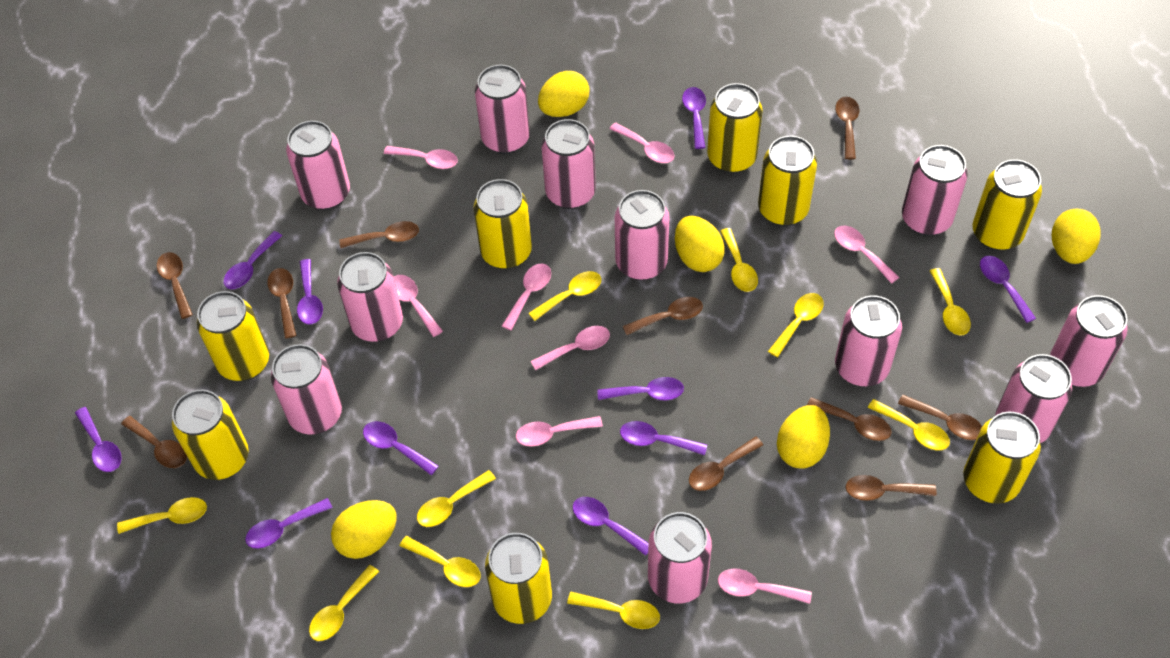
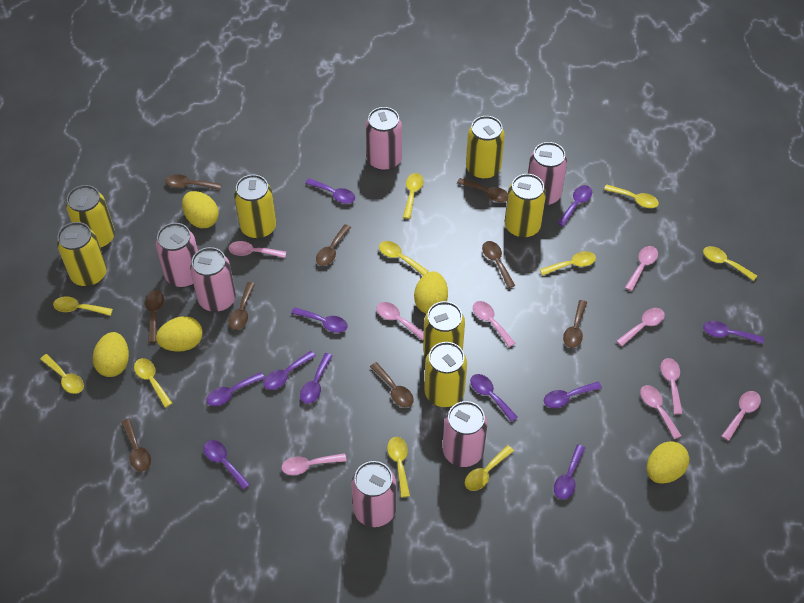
brown spoon: [121,416,187,468] [157,252,193,319] [268,268,297,338] [340,221,419,248] [623,297,703,335] [689,436,763,491] [807,397,892,441] [835,97,860,159] [846,475,937,501] [898,395,982,440] = 10 -> [121,418,151,472] [145,290,164,343] [166,174,221,190] [229,282,255,330] [316,224,351,266] [370,362,414,407] [457,178,508,202] [482,241,515,288] [563,300,587,348] = 9
pink can: [271,344,342,434] [286,121,350,210] [337,252,403,342] [475,65,530,154] [542,119,596,209] [615,190,669,281] [648,512,712,604] [835,295,902,387] [902,145,968,236] [995,354,1072,443] [1050,295,1128,387] = 11 -> [156,223,198,288] [190,247,236,312] [351,461,396,527] [366,107,402,171] [443,401,487,467] [528,142,567,206] = 6
pink spoon: [384,146,458,169] [394,275,443,337] [502,263,551,331] [516,416,603,447] [531,326,610,370] [610,122,674,163] [718,569,812,604] [834,226,899,284] = 8 -> [228,241,286,258] [282,453,347,475] [377,302,424,341] [473,301,515,347] [616,308,665,346] [625,246,658,291] [640,385,681,439] [660,358,683,415] [722,391,761,441] = 9
purple spoon: [75,407,122,472] [224,231,282,289] [245,498,333,549] [297,259,323,325] [363,421,439,475] [573,497,648,556] [597,377,684,400] [620,421,707,455] [682,87,706,149] [980,256,1036,323] = 10 -> [204,440,250,490] [206,372,265,406] [264,351,316,390] [291,307,348,333] [300,353,333,404] [305,178,355,204] [470,374,518,422] [544,381,602,408] [554,444,585,499] [557,185,592,227] [703,321,764,344] = 11
yellow can: [172,390,249,480] [197,291,269,381] [473,179,532,269] [485,533,552,624] [707,83,763,174] [758,136,817,226] [963,412,1041,503] [972,159,1042,251] = 8 -> [57,222,107,287] [66,185,115,249] [234,175,276,239] [423,301,465,357] [424,342,467,407] [466,116,505,180] [505,174,546,238] = 7

